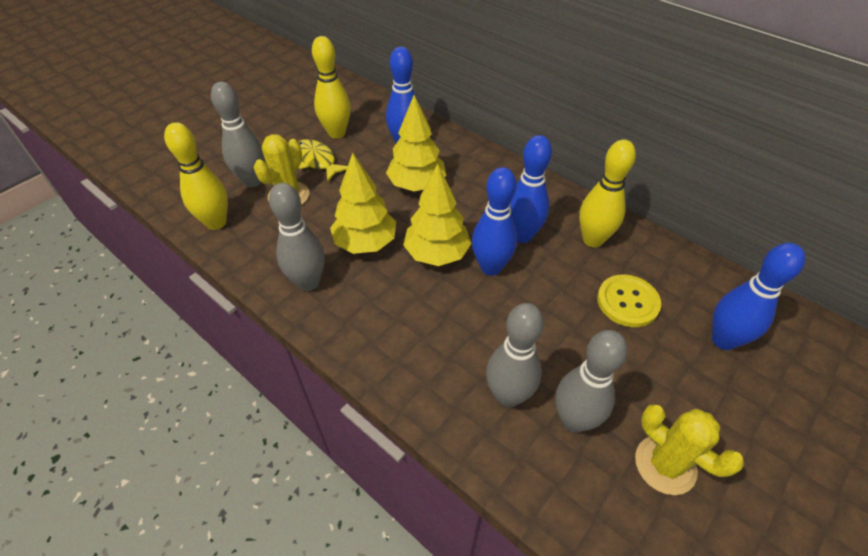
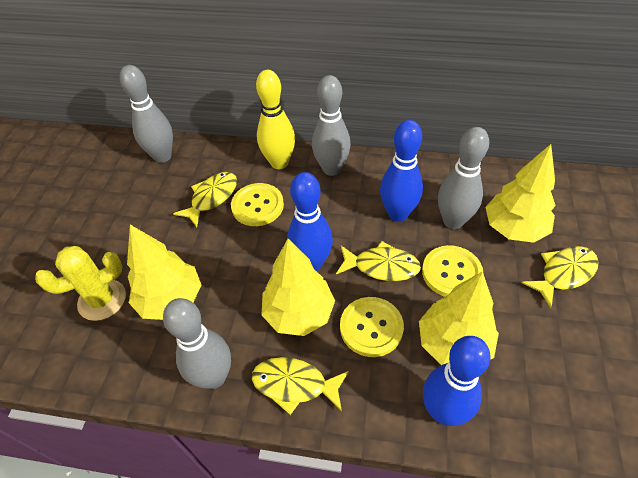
blue bowling pin: [386,47,419,143] [472,167,517,276] [510,135,552,243] [712,243,805,350] = 4 -> [287,172,333,271] [380,120,423,222] [423,336,491,426] = 3
yellow bowling pin: [164,122,228,230] [312,36,351,139] [579,139,636,247] = 3 -> [256,70,295,169] = 1
yellow button: [597,274,661,327] = 1 -> [231,183,284,226] [340,297,404,357] [422,245,484,297] = 3
yellow cactus: [254,134,310,205] [635,404,744,495] = 2 -> [35,246,126,321] = 1
yellow fish: [298,139,348,182] = 1 -> [173,172,237,227] [252,357,349,415] [336,241,421,281] [522,246,599,308] = 4
yellow tree: [330,153,396,254] [386,95,446,191] [403,164,472,266] = 3 -> [127,225,201,320] [261,239,335,336] [419,271,499,365] [485,144,556,243] = 4

